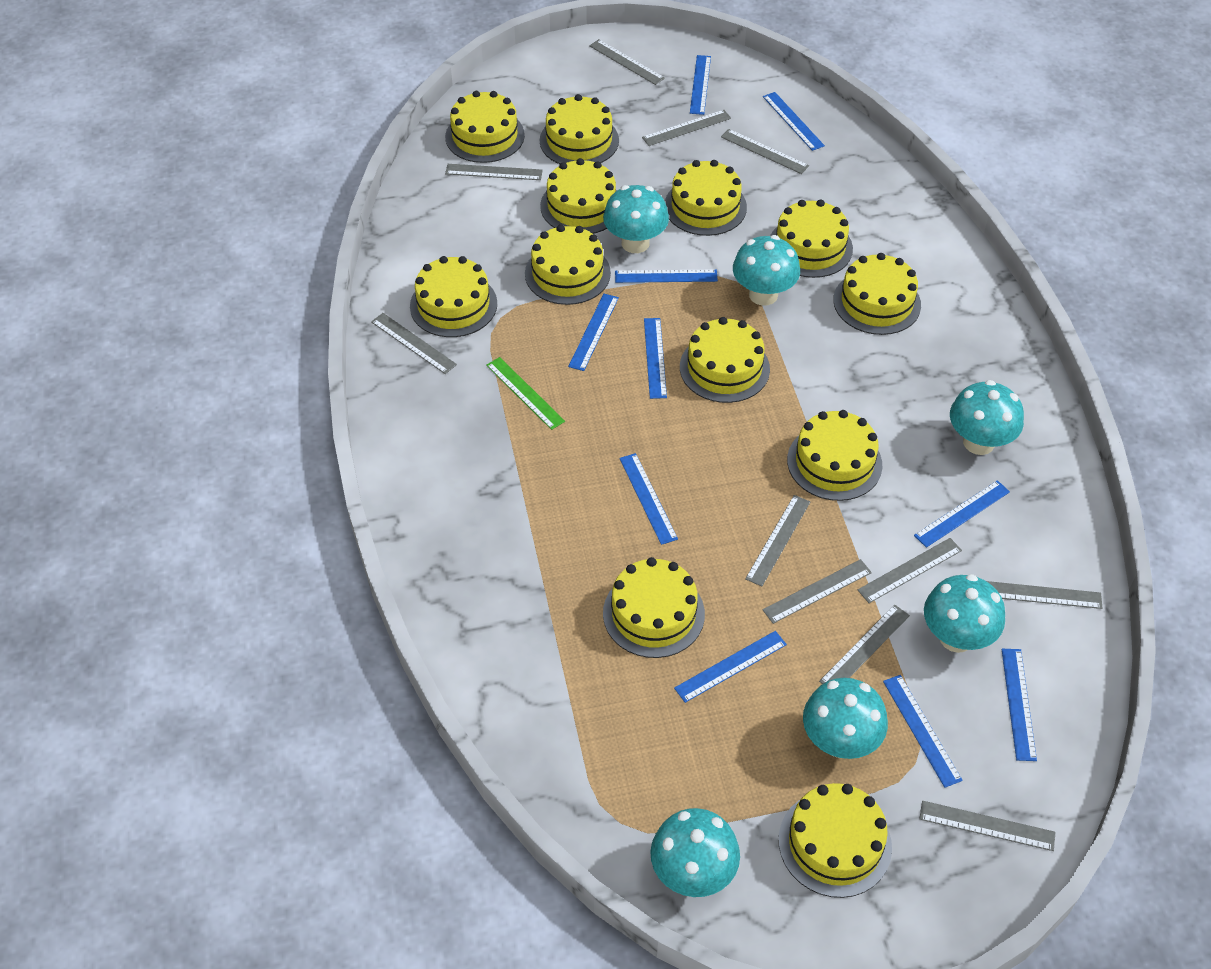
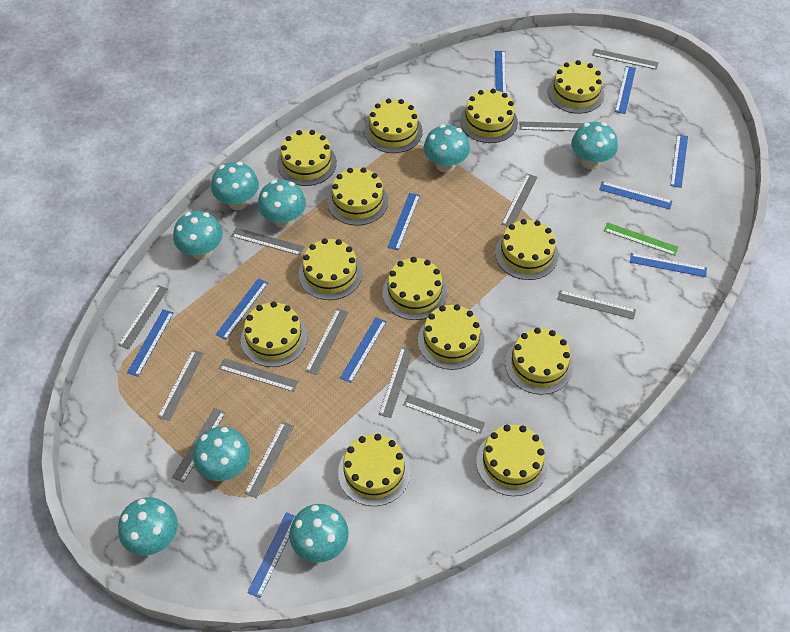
grey ruler: [371,313,457,374] [445,164,543,180] [589,39,665,85] [642,110,731,146] [721,129,809,174] [745,495,810,586] [763,559,872,624] [819,604,910,684] [858,538,962,603] [919,801,1056,851] [986,581,1102,609] = 11 -> [118,285,168,349] [158,350,204,421] [172,408,226,483] [219,358,298,392] [231,228,305,255] [244,422,294,498] [305,308,348,375] [379,347,413,418] [403,395,485,434] [501,174,537,227] [520,121,585,131] [557,290,636,320] [592,48,659,70] = 13
turquoise mushroom: [603,185,669,253] [650,808,740,897] [733,235,800,306] [803,678,888,759] [924,574,1005,653] [950,380,1024,455] = 6 -> [118,497,178,556] [173,211,223,260] [193,426,250,481] [211,162,259,210] [258,180,306,228] [289,504,349,563] [424,124,470,173] [571,122,618,169] = 8
yellow cake: [410,256,497,337] [445,91,525,163] [525,225,611,305] [540,94,619,164] [540,158,617,234] [603,557,705,658] [665,160,747,236] [680,317,770,403] [770,200,853,278] [779,783,892,898] [787,410,882,501] [833,253,921,335] = 12 -> [241,301,308,367] [277,130,337,186] [299,238,363,300] [327,167,388,225] [338,434,410,506] [365,98,423,153] [382,257,447,320] [418,304,485,370] [460,89,518,143] [476,425,549,496] [495,219,559,280] [505,328,573,395] [548,60,604,114] = 13

